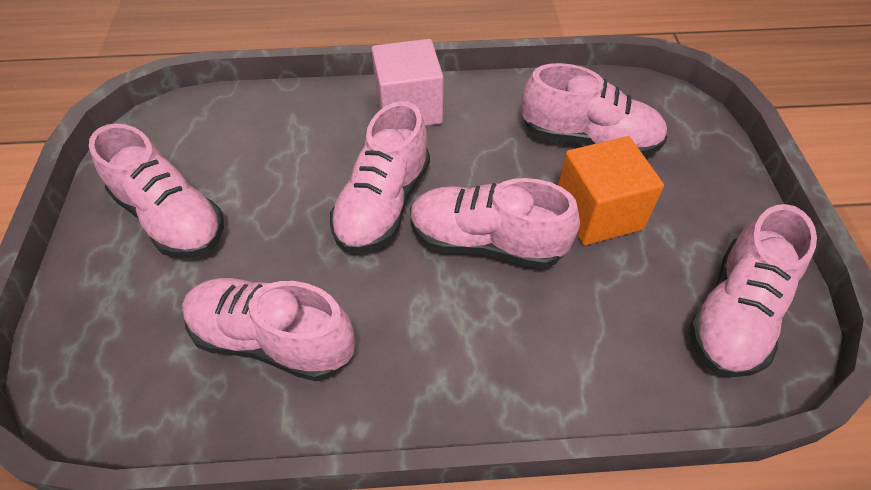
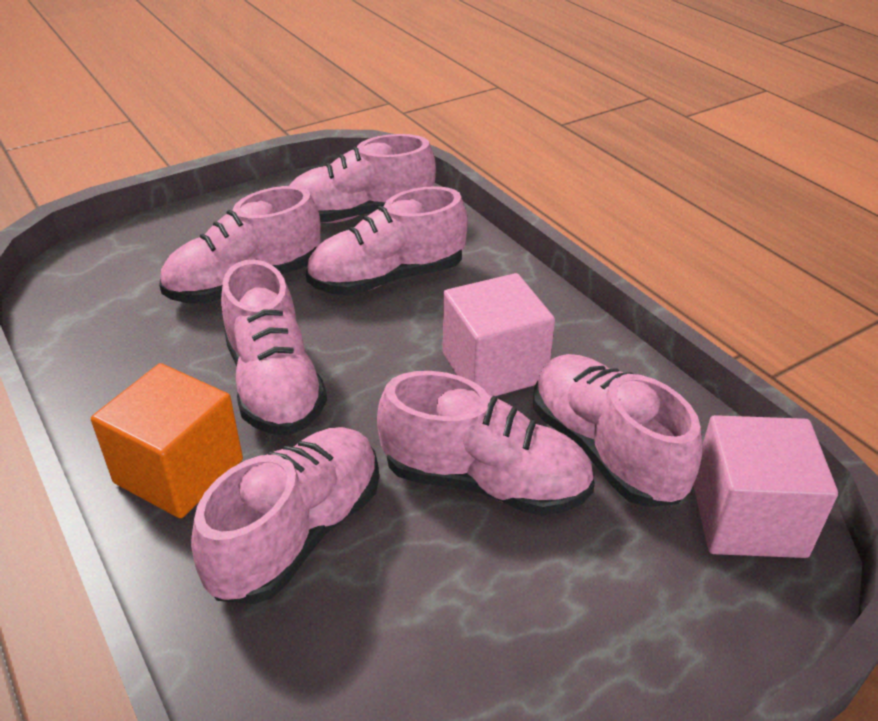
pink cube: [372,39,443,126] = 1 -> [443,273,555,396] [693,415,838,558] = 2
pink shoe: [89,123,224,258] [182,278,355,382] [330,101,430,253] [410,178,580,268] [521,63,667,156] [689,204,817,377] = 6 -> [159,186,321,304] [191,427,379,604] [221,260,327,435] [289,134,436,223] [306,186,468,296] [377,371,595,516] [533,354,703,507] = 7

